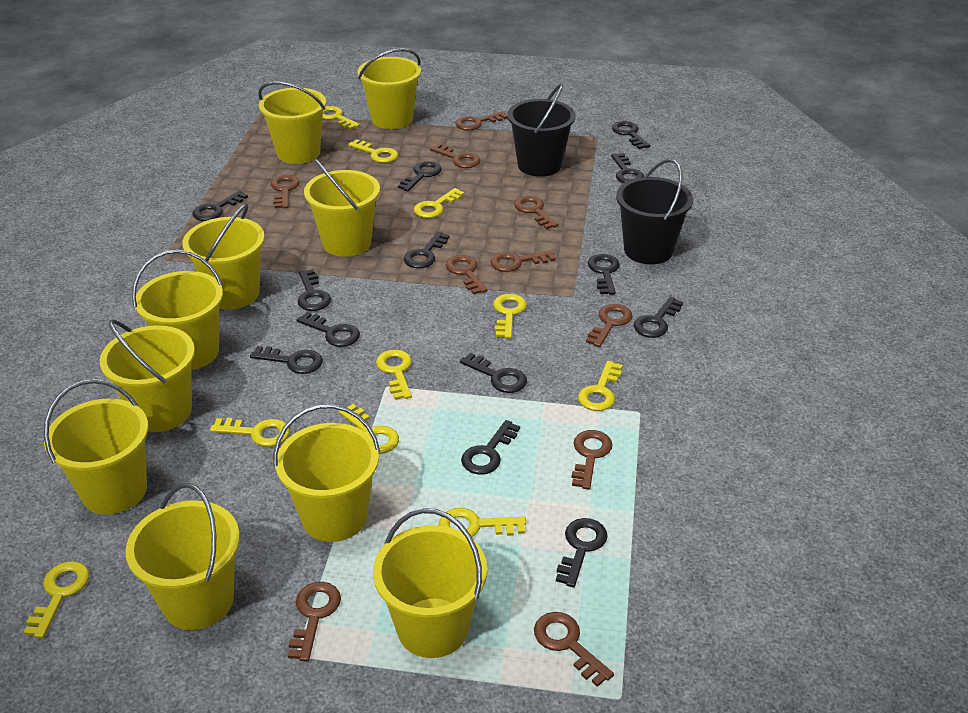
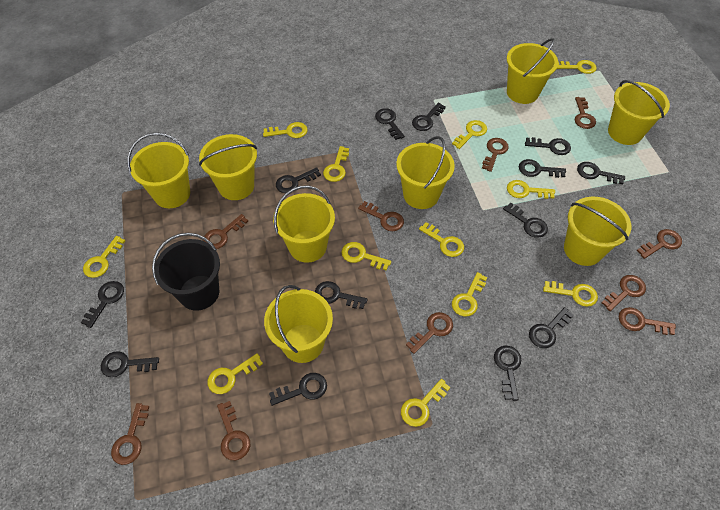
black bucket: [507,83,576,177] [616,159,693,264] = 2 -> [152,233,220,311] = 1
yellow bucket: [44,379,148,515] [100,319,195,432] [125,483,240,630] [132,250,223,370] [182,203,265,309] [258,81,326,164] [273,404,380,542] [304,158,380,257] [357,48,421,129] [373,508,487,658] = 10 -> [128,132,190,208] [199,134,257,200] [264,285,333,363] [273,185,335,263] [396,136,455,209] [507,38,558,104] [564,197,631,266] [608,80,670,145] = 8
yellow key: [23,561,89,638] [210,418,290,447] [323,106,360,130] [339,404,399,454] [348,139,398,163] [376,349,412,400] [414,188,464,218] [439,508,526,537] [493,294,527,338] [578,361,622,411] = 10 -> [83,236,125,278] [207,353,263,394] [263,122,308,138] [323,146,349,182] [341,242,391,271] [401,379,450,427] [419,222,464,257] [452,120,487,149] [452,272,487,317] [507,180,555,199] [543,281,598,307] [557,60,597,74] = 12

